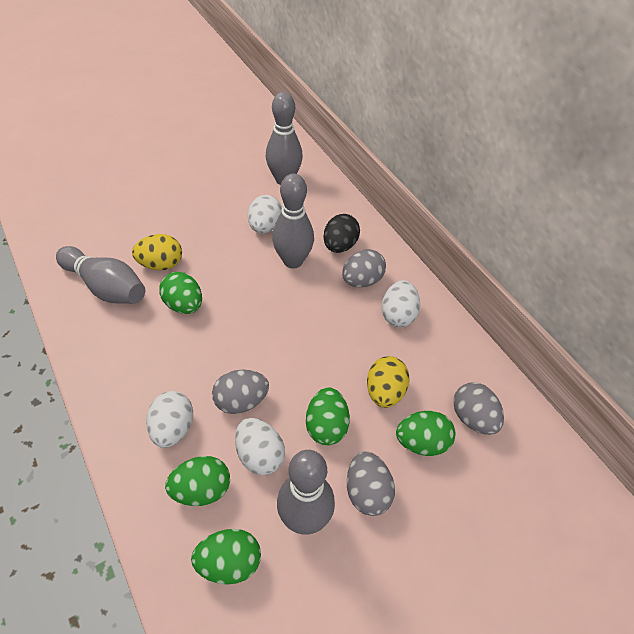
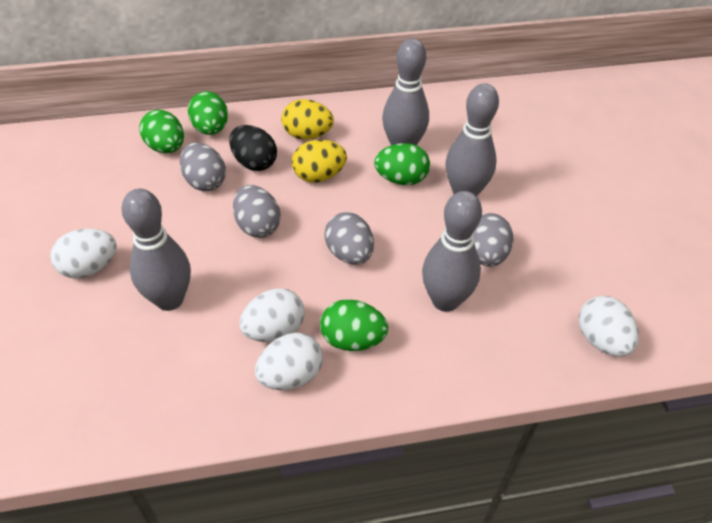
green egg: [159,272,202,314] [165,456,230,506] [191,529,261,584] [306,387,350,446] [396,411,456,456] = 5 -> [139,110,184,153] [188,91,228,135] [320,299,388,351] [374,143,430,185] = 4

